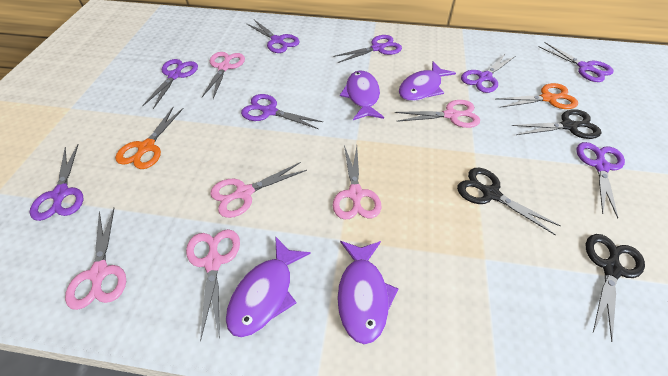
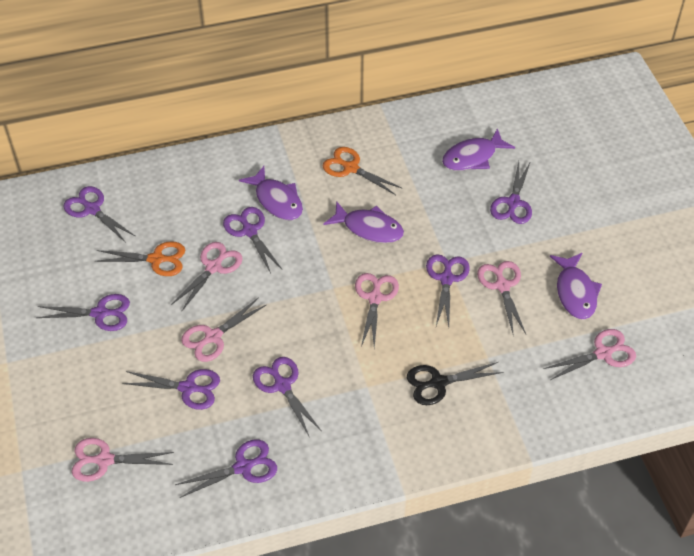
black scissors: [457,168,561,236] [512,109,601,139] [586,234,645,342] = 3 -> [407,362,503,405] = 1

